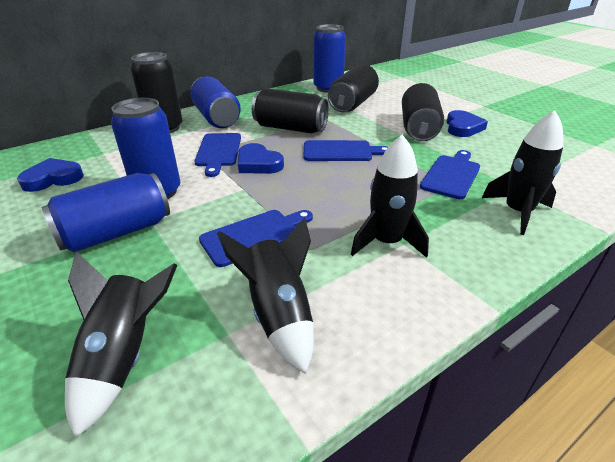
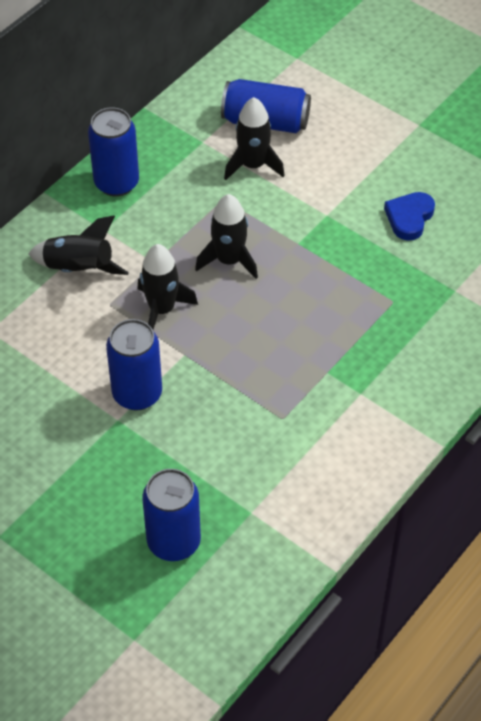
black can: [131,52,182,133] [252,88,329,134] [328,64,379,112] [402,83,444,141] = 4 -> none = 0
blue cutting board: [195,133,241,177] [199,210,313,267] [304,140,388,161] [420,150,480,199] = 4 -> none = 0
blue heart: [17,158,84,192] [238,143,284,174] [447,110,488,137] = 3 -> [384,192,435,241] = 1

